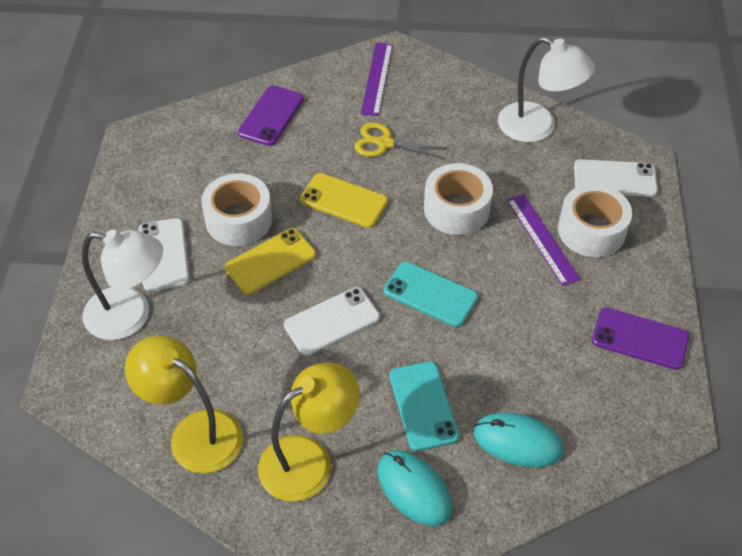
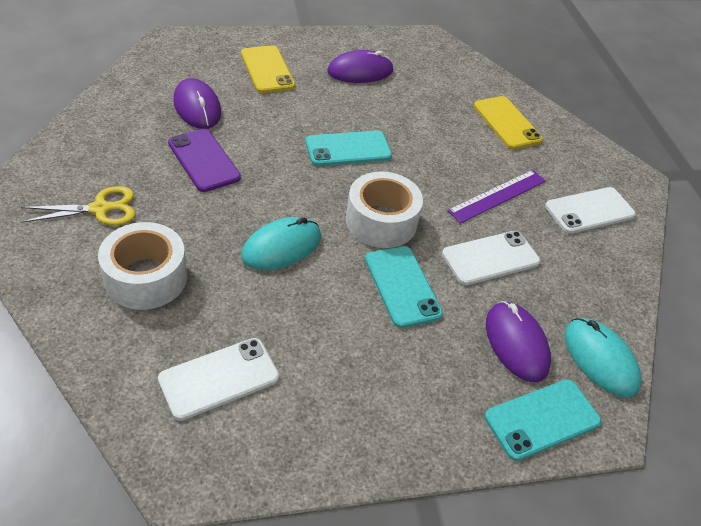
purple mouse: none = 0 -> [173,78,221,129] [327,50,394,83] [486,301,551,382] = 3
purple phone: [238,85,304,146] [592,307,689,370] = 2 -> [168,129,241,192] = 1
purple ruler: [361,43,393,116] [507,194,581,286] = 2 -> [447,170,546,223] = 1
turquoise phone: [384,262,478,327] [389,361,459,451] = 2 -> [306,130,392,166] [365,246,443,328] [485,380,601,461] = 3
white lamp: [82,229,163,340] [498,37,595,142] = 2 -> none = 0
white tape: [201,173,272,246] [424,163,493,235] [558,184,632,257] = 3 -> [98,222,187,310] [346,171,423,248] = 2
yellow lamp: [125,335,243,473] [258,362,360,502] = 2 -> none = 0

